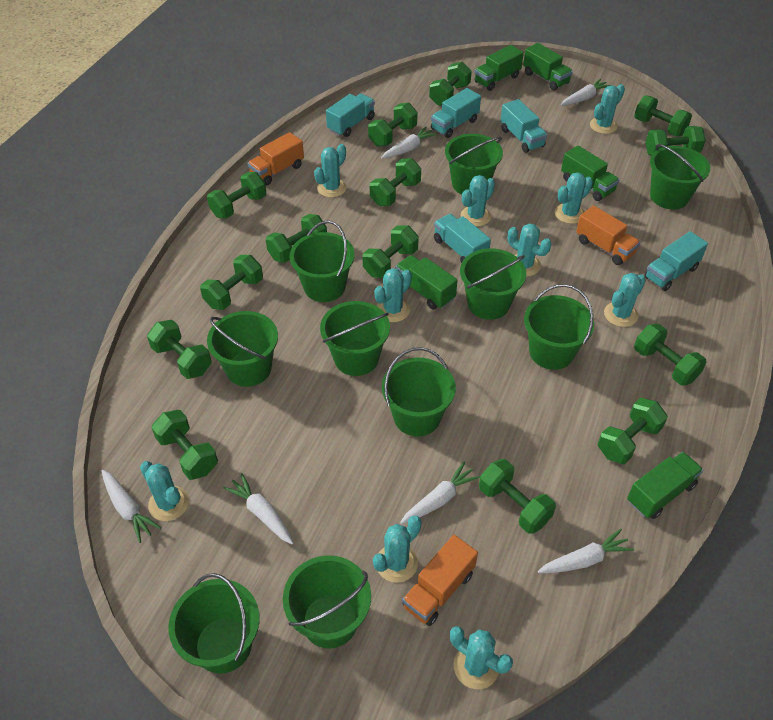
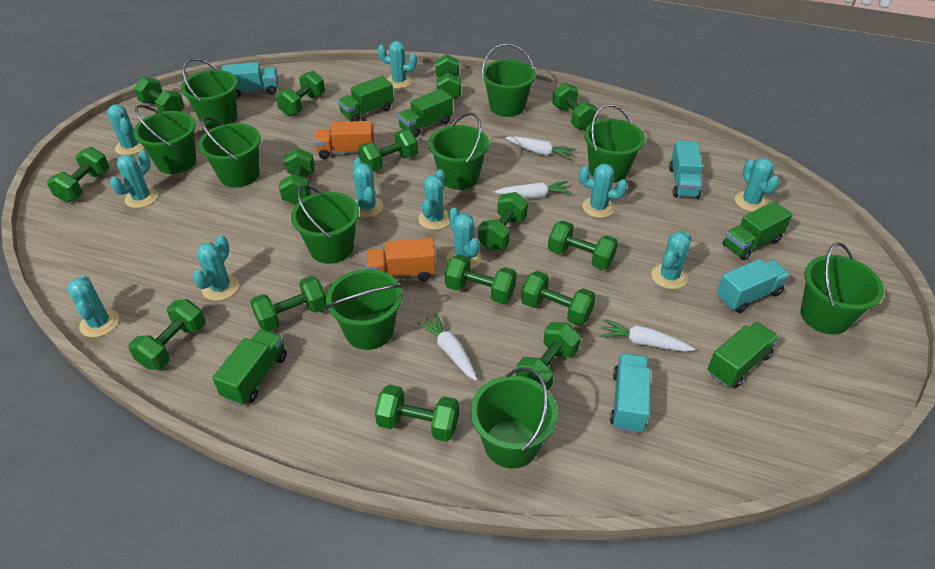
green dumbbell: [147,320,212,379] [151,410,218,480] [200,255,263,310] [207,172,266,219] [266,214,327,263] [363,226,419,278] [368,102,418,147] [370,158,421,206] [429,62,472,106] [479,459,556,534] [598,398,668,464] [634,95,692,136] [634,324,707,385] [645,126,706,156] = 14 -> [47,147,109,203] [129,299,205,370] [134,77,185,112] [250,276,327,332] [276,70,325,116] [279,148,315,205] [358,129,418,172] [375,385,459,442] [436,54,461,99] [445,254,517,304] [478,192,528,250] [516,322,581,391] [521,271,596,326] [548,221,618,270] [552,83,598,130] = 15
orange truck: [247,132,304,185] [402,535,478,626] [576,205,640,265] = 3 -> [314,121,374,159] [366,238,436,281] = 2
turquoise cactus: [140,461,189,521] [314,144,347,197] [373,515,422,583] [374,268,412,322] [450,626,513,689] [461,175,495,227] [508,224,551,276] [555,172,593,224] [590,84,625,134] [604,273,646,327] = 10 -> [67,276,119,337] [108,104,144,155] [110,150,158,208] [192,235,239,301] [353,158,383,218] [378,41,417,89] [418,169,450,230] [447,208,481,269] [579,164,627,218] [651,231,691,289] [735,158,779,212] = 11
turquoise truck: [326,94,375,137] [431,88,481,138] [434,214,491,263] [501,99,547,153] [644,231,708,291] = 5 -> [222,62,278,98] [610,353,651,433] [669,140,703,199] [716,259,790,313] = 4
white carrot: [101,470,161,543] [223,473,293,544] [381,126,438,159] [400,461,480,524] [538,529,634,573] [561,78,611,105] = 6 -> [417,313,477,381] [494,181,571,198] [506,136,575,160] [600,319,695,352] = 4

